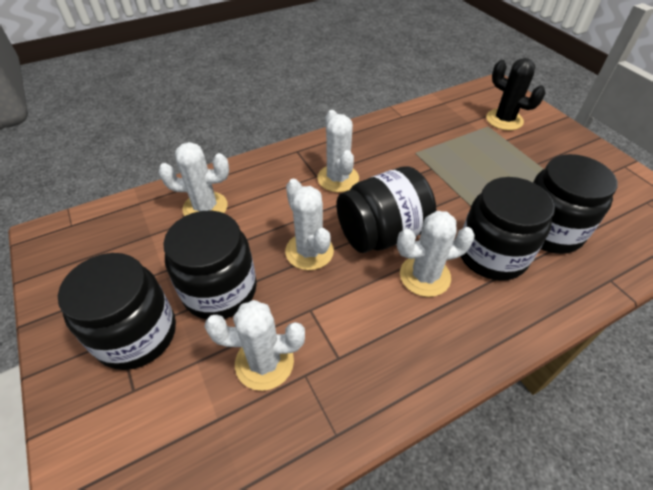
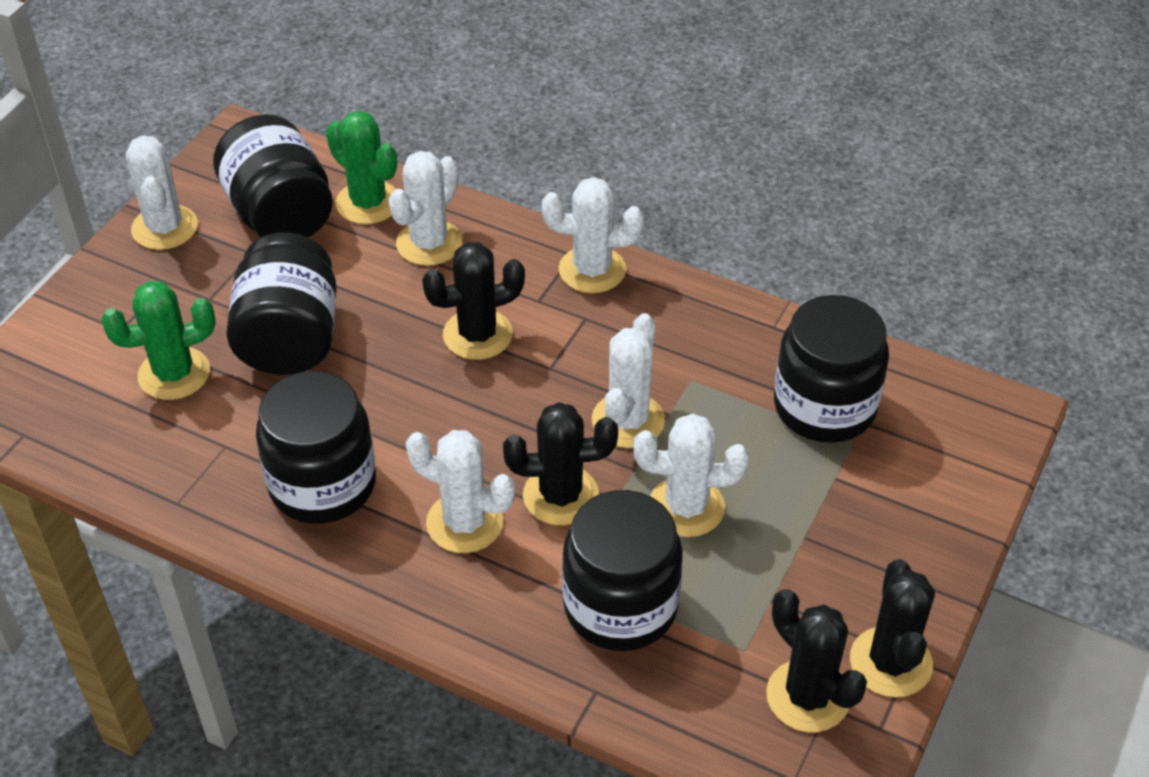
black cactus: [486,58,546,131] = 1 -> [422,242,525,360] [503,402,618,525] [766,589,867,732] [850,559,935,697] = 4
green cactus: none = 0 -> [101,281,216,400] [326,111,397,224] = 2
white cactus: [158,142,229,216] [204,300,305,391] [285,179,334,270] [317,110,359,192] [397,211,475,297] = 5 -> [126,136,198,250] [389,151,463,266] [406,430,515,553] [542,177,644,293] [592,313,665,448] [634,414,749,537] = 6

